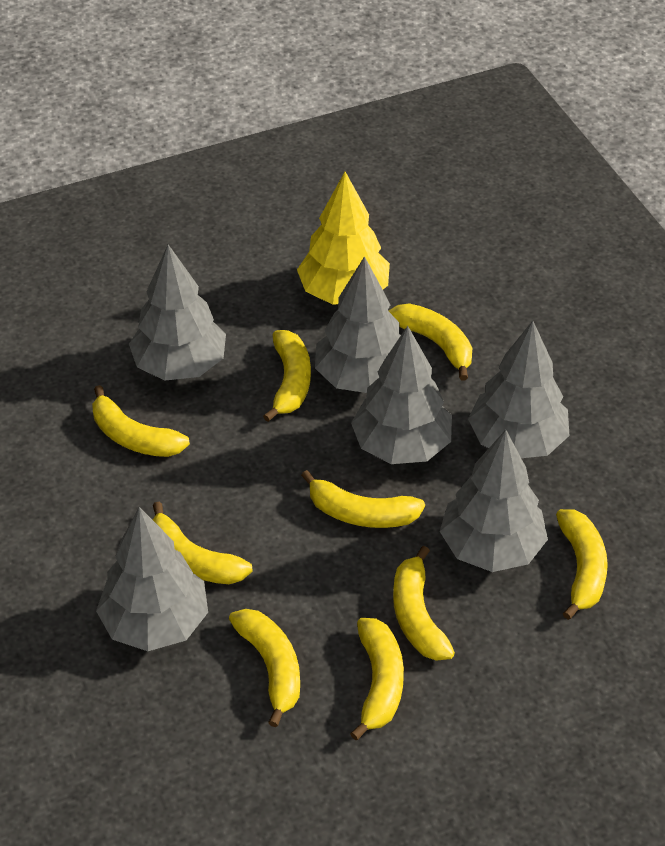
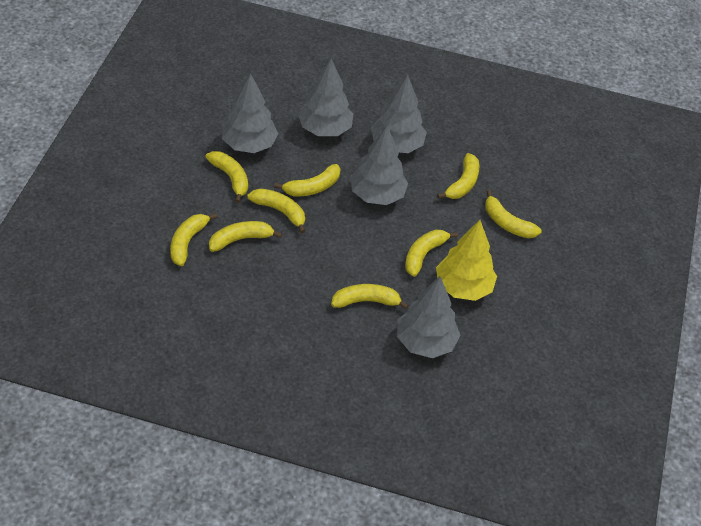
grey tree: [96,507,208,651] [129,245,226,381] [315,256,401,393] [351,326,452,464] [440,430,548,572] [468,321,570,458] = 6 -> [222,73,278,153] [298,59,353,136] [351,126,408,205] [371,75,427,153] [397,276,460,358] = 5

